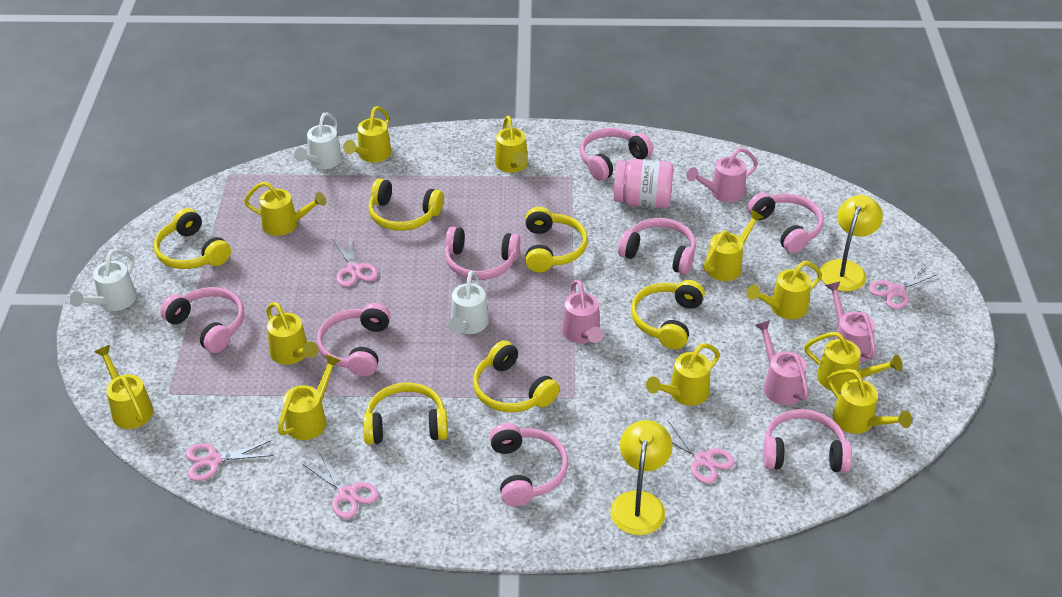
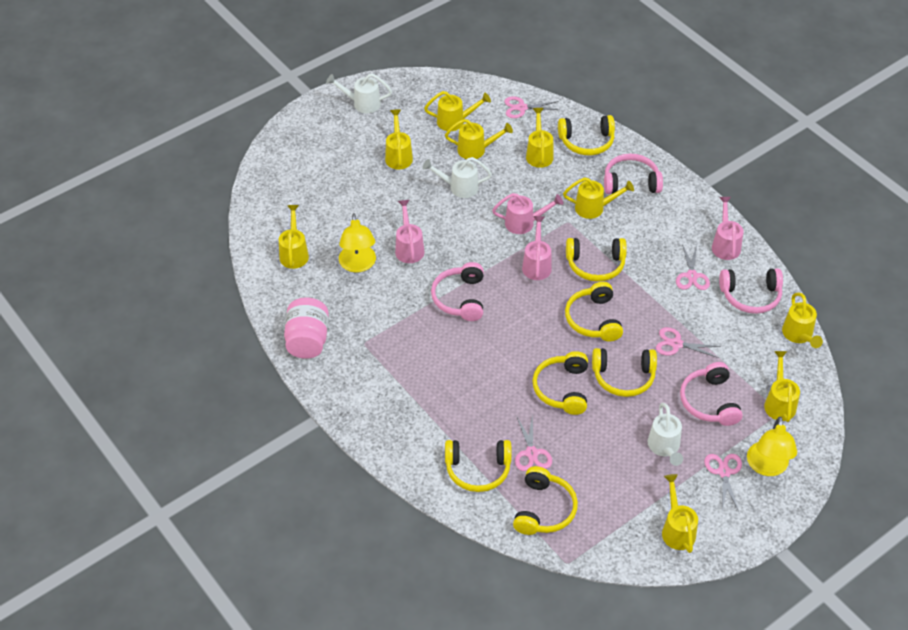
pink headphones: [160,287,244,353] [317,303,391,376] [445,226,520,280] [490,423,568,507] [580,128,653,181] [618,218,696,275] [747,193,823,253] [763,409,852,473] = 8 -> [431,262,484,321] [604,154,663,194] [680,362,743,426] [719,268,783,314] = 4
yellow headphones: [154,208,231,269] [363,382,448,445] [369,179,444,231] [473,340,560,413] [525,207,588,273] [631,280,705,350] = 6 -> [445,440,512,492] [513,466,578,535] [532,351,588,415] [558,115,615,155] [565,282,623,342] [566,238,627,282] [592,348,657,397] = 7
yellow watering can: [95,345,153,429] [244,181,326,236] [266,302,319,365] [278,354,341,440] [343,106,392,163] [495,116,528,173] [646,343,720,406] [703,210,764,281] [747,261,822,319] [804,332,902,392] [827,369,912,434] = 11 -> [279,205,309,269] [385,109,413,169] [424,91,491,131] [445,119,513,159] [526,108,554,168] [563,177,634,219] [662,474,698,553] [764,351,800,422] [782,293,823,348] = 9

